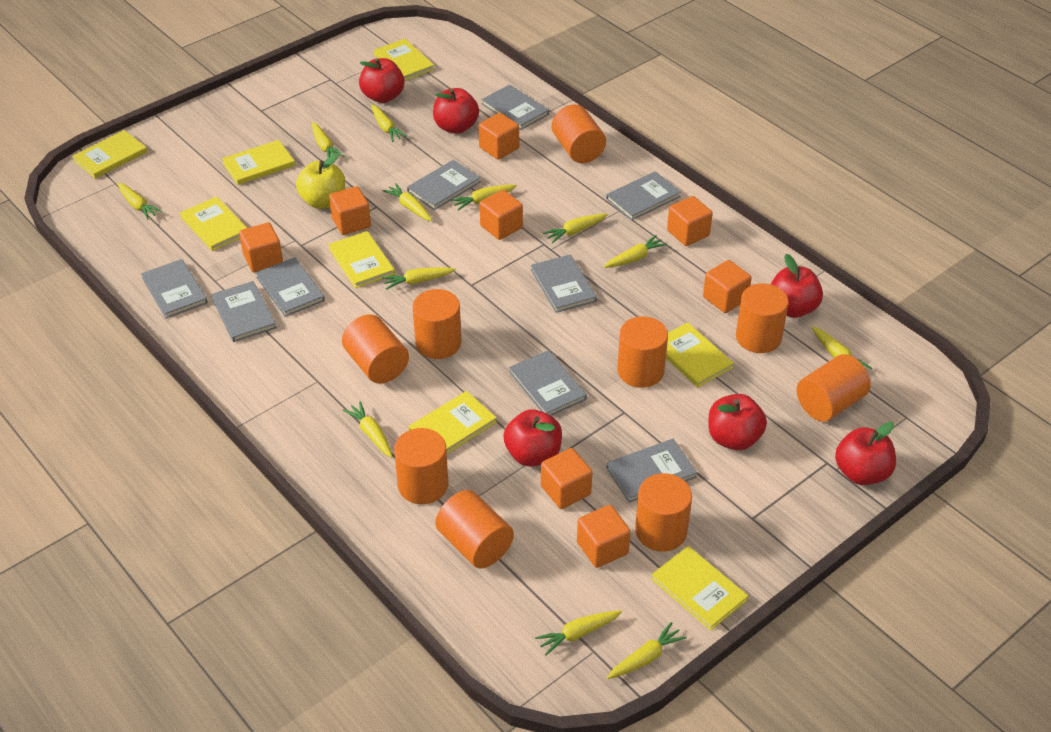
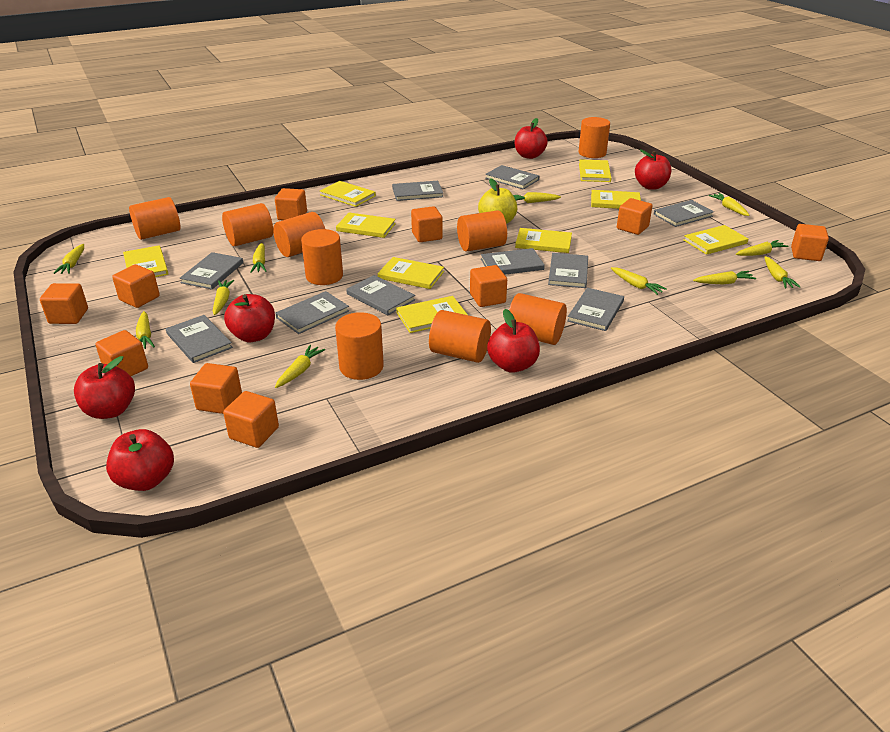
grey book: [141,259,208,319] [211,281,277,342] [255,257,325,317] [407,160,481,210] [481,84,549,130] [509,350,587,416] [531,255,597,313] [606,171,681,221] [606,439,697,503] = 9 -> [166,315,233,363] [179,252,243,289] [275,291,349,334] [346,275,415,315] [392,181,443,201] [481,248,545,275] [485,165,539,190] [548,253,588,288] [567,288,624,331] [654,200,714,227] = 10
orange cube: [239,222,283,272] [329,186,371,235] [478,113,519,160] [480,190,523,240] [541,448,592,509] [577,505,631,568] [667,196,713,246] [703,260,752,313] = 8 -> [40,283,88,324] [95,330,148,376] [112,264,160,308] [190,363,242,414] [223,391,279,448] [275,188,307,220] [411,206,443,242] [470,265,507,307] [617,198,653,235] [791,224,829,261] = 10
yellow book: [72,130,147,179] [180,196,247,251] [222,140,295,185] [328,231,395,288] [374,39,434,81] [408,391,497,454] [651,546,748,631] [666,322,734,387] = 8 -> [123,245,168,277] [320,181,376,207] [336,213,396,238] [378,257,444,289] [396,296,468,333] [515,228,572,253] [579,159,611,182] [591,190,641,209] [683,225,748,255] = 9
yellow carrot: [117,183,163,220] [312,122,344,157] [343,401,393,458] [371,105,407,142] [382,183,432,221] [382,267,456,290] [451,185,517,211] [535,611,622,655] [543,214,608,243] [604,235,667,268] [607,622,687,679] [812,326,872,369] = 12 -> [53,244,84,274] [136,311,155,349] [213,280,234,315] [250,243,266,273] [275,345,325,388] [513,192,561,203] [611,267,667,295] [693,271,756,284] [709,193,749,216] [736,240,788,256] [764,256,800,289] = 11

